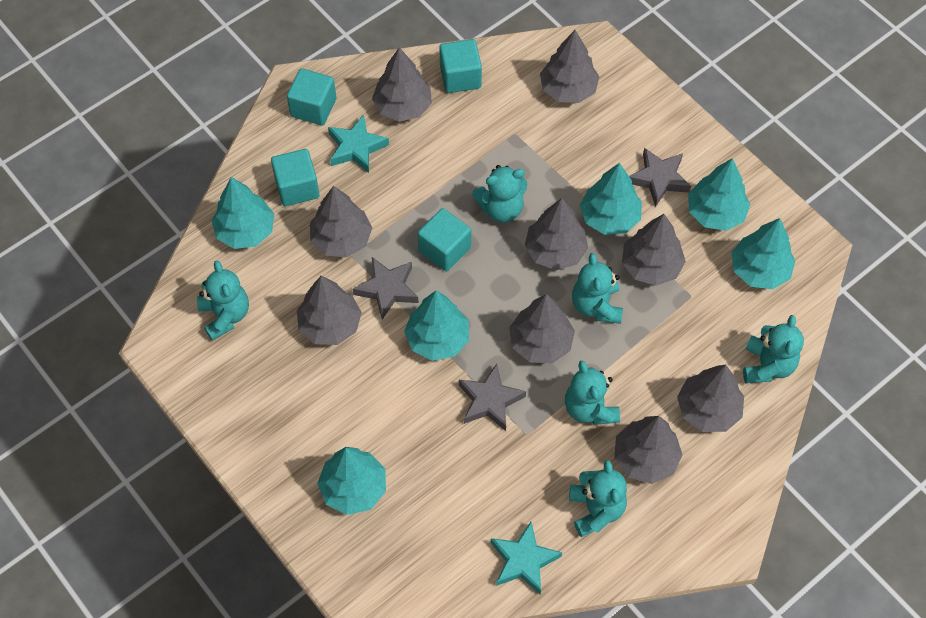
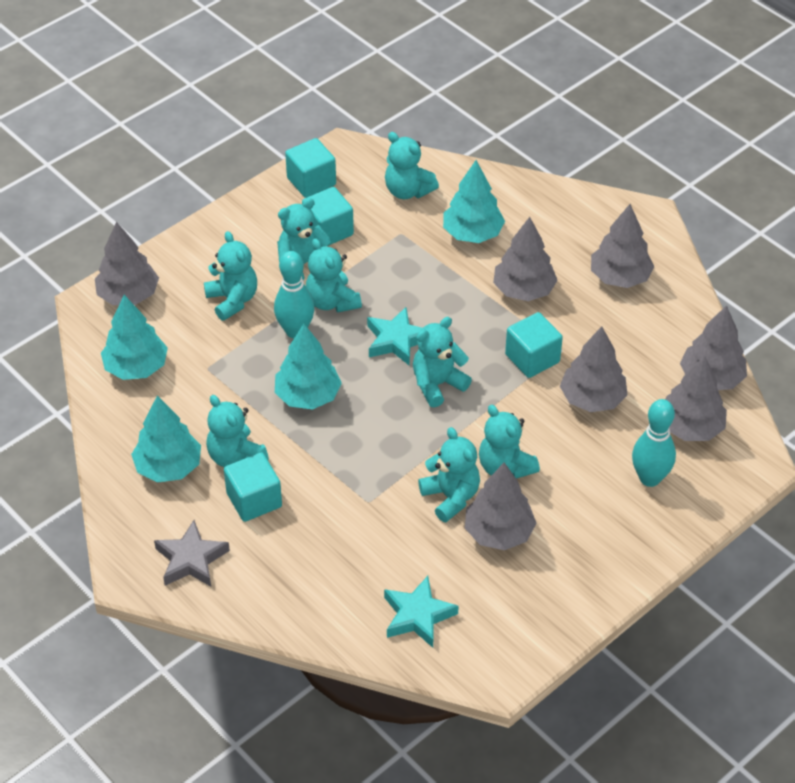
grey star: [353,257,419,320] [459,364,526,431] [629,148,691,207] = 3 -> [154,520,230,587] = 1
grey tree: [297,276,362,345] [310,186,372,257] [372,48,432,122] [509,294,575,363] [525,198,588,270] [540,30,600,103] [614,416,682,484] [622,214,686,286] [677,365,744,432] = 9 -> [95,222,159,305] [465,462,536,550] [493,217,558,301] [560,326,628,412] [591,204,654,288] [665,356,727,441] [680,305,747,390] = 7
turquoise bowling pin: none = 0 -> [274,251,315,338] [632,399,676,487] = 2
turquoise teddy bear: [197,261,249,341] [472,165,527,223] [565,361,620,425] [569,460,627,537] [572,253,623,324] [743,315,804,383] = 6 -> [204,231,257,321] [206,395,269,467] [277,198,332,281] [306,238,362,313] [385,132,439,199] [413,317,472,407] [418,427,480,522] [479,404,540,479] = 8
turquoise tree: [211,177,274,249] [317,447,386,515] [404,291,469,361] [580,163,642,235] [688,158,750,231] [731,218,796,289] = 6 -> [101,295,168,380] [131,395,201,483] [275,324,342,410] [443,160,505,243] = 4

